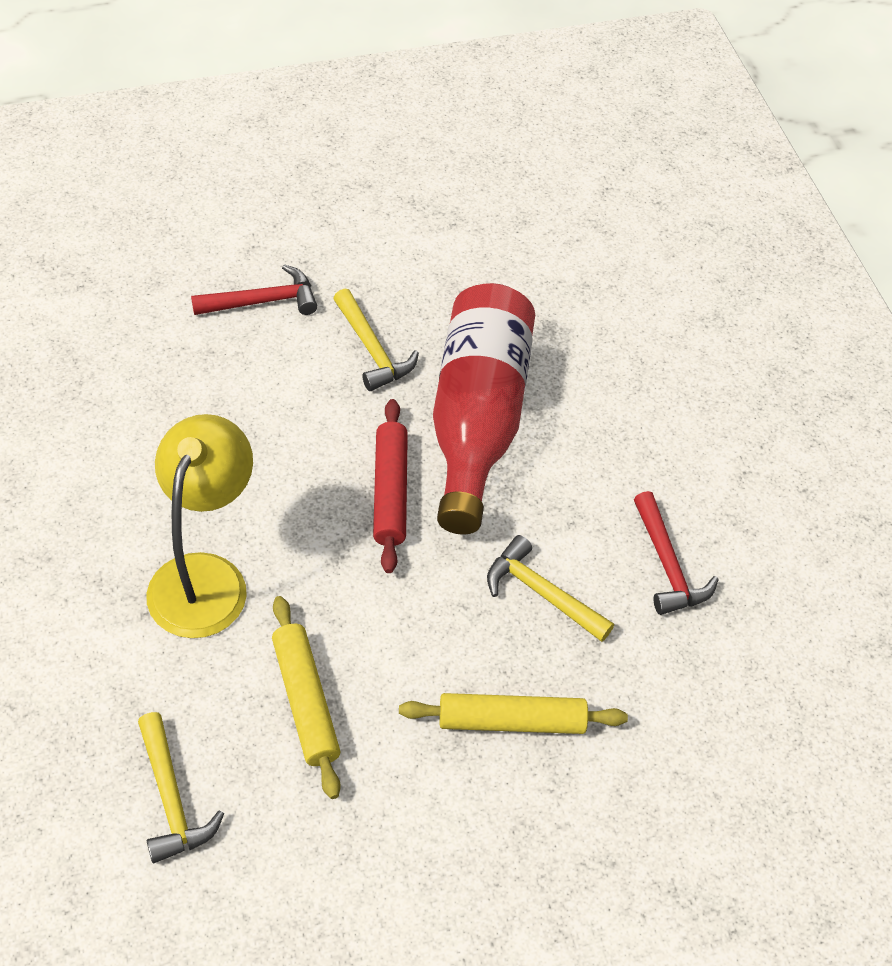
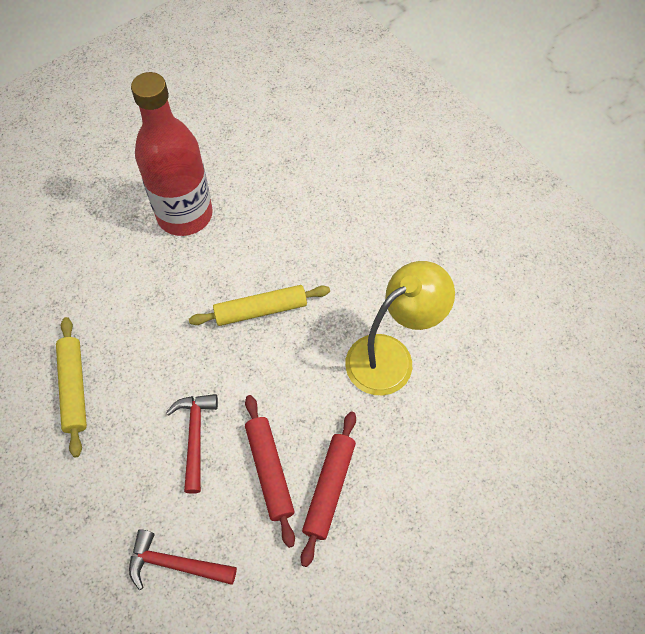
red rolling pin: [373,399,408,573] = 1 -> [245,395,295,548] [301,411,356,567] = 2
yellow hammer: [138,712,224,863] [333,289,419,391] [487,535,614,642] = 3 -> none = 0

